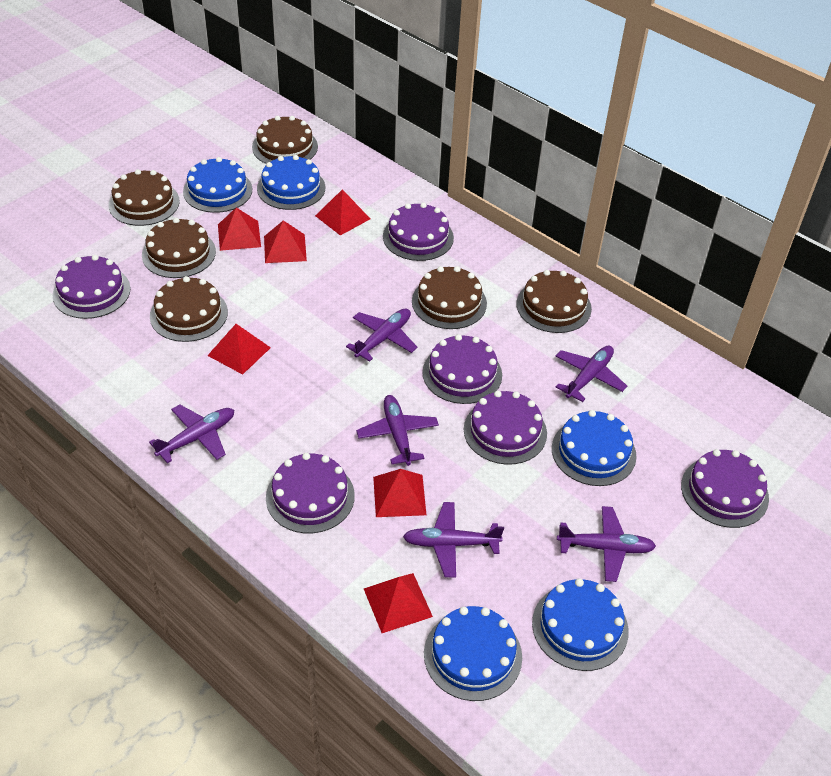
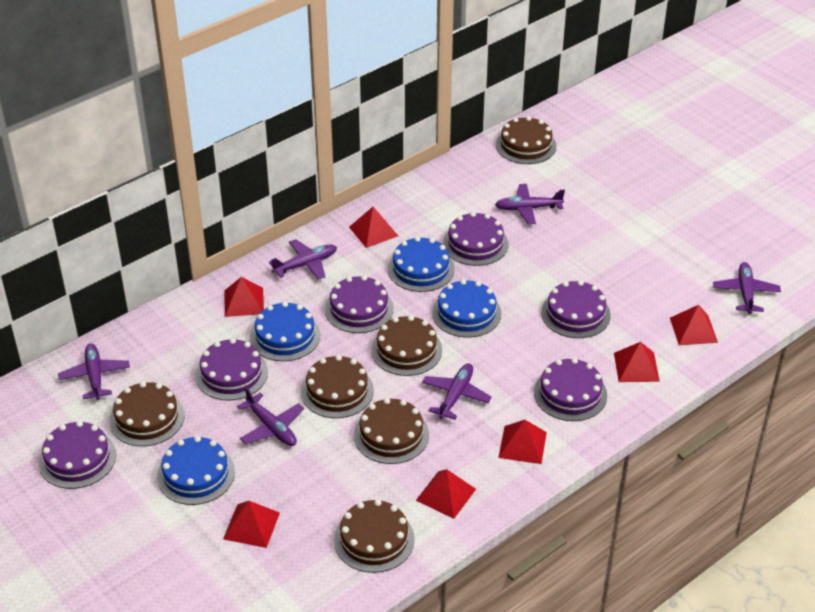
blue cake: [183,157,252,213] [257,155,325,210] [424,606,522,701] [532,578,629,671] [552,410,637,486] = 5 -> [157,436,235,505] [250,302,320,361] [388,236,455,292] [432,279,501,338] = 4
red pyramid: [207,324,271,375] [218,208,261,251] [264,221,307,263] [315,189,370,236] [364,573,433,633] [373,469,426,517] = 6 -> [223,501,280,548] [224,277,264,317] [349,207,398,248] [416,469,476,519] [498,420,547,464] [614,342,660,382] [670,305,718,345] = 7

